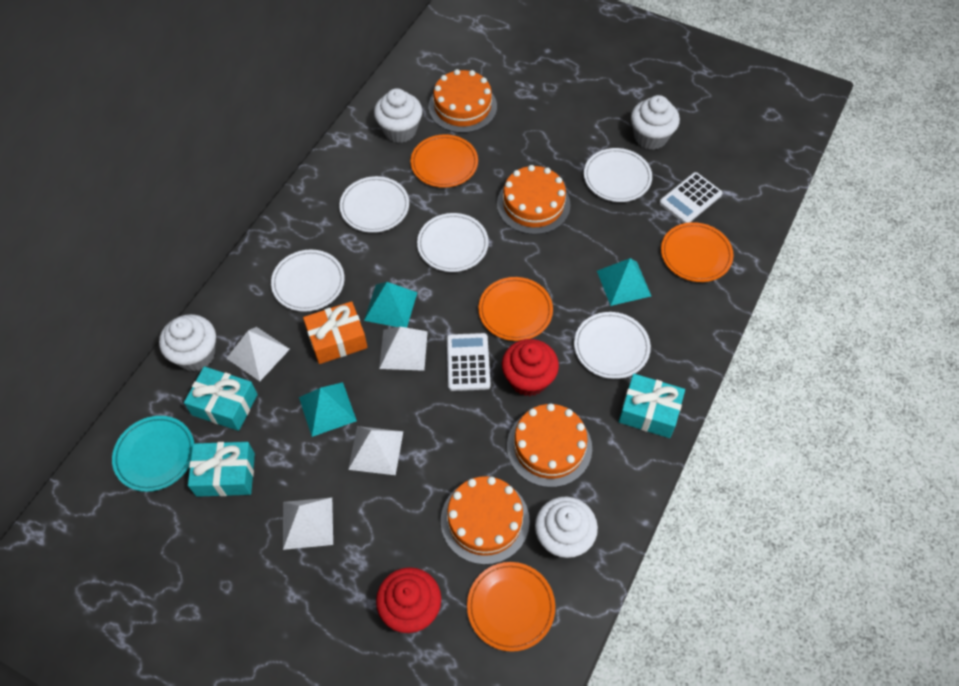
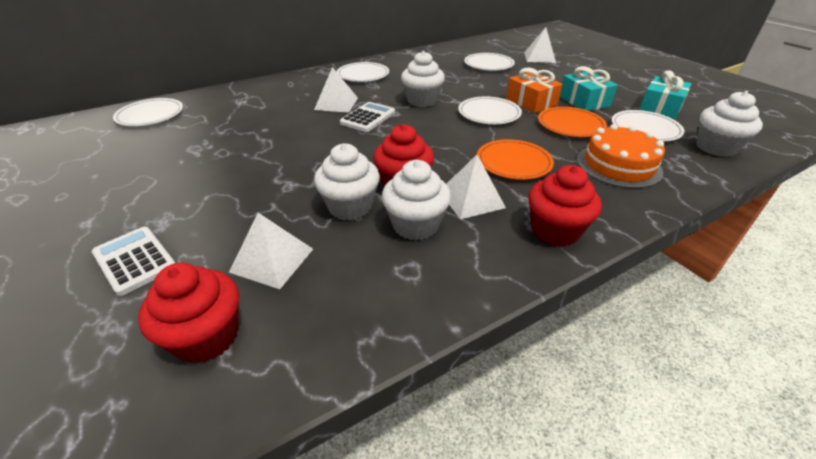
orange cake: [428,69,497,133] [441,476,530,565] [497,165,571,235] [507,403,592,487] = 4 -> [577,124,665,189] = 1
orange plate: [410,134,478,188] [467,562,555,652] [478,277,553,341] [661,222,733,282] = 4 -> [477,139,554,180] [538,107,607,137] = 2
red cupcake: [376,567,441,633] [502,339,559,396] = 2 -> [138,263,239,363] [373,124,434,187] [528,165,602,247] = 3
turquoise gift: [184,366,258,431] [188,442,255,497] [619,374,685,438] = 3 -> [560,66,618,111] [639,70,692,119] = 2
turquoise plate: [112,416,194,492] = 1 -> none = 0
turquoise pyramid: [299,382,357,437] [364,282,418,328] [597,258,651,306] = 3 -> none = 0

